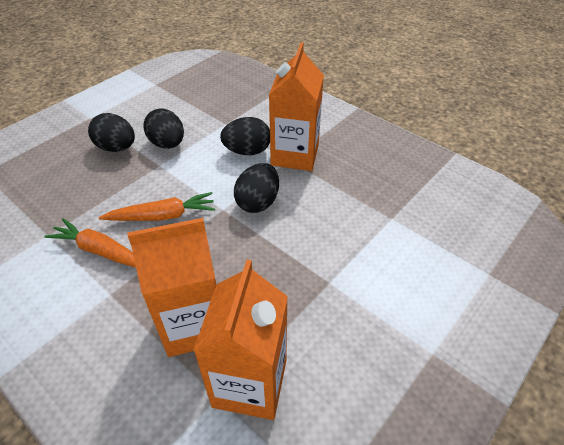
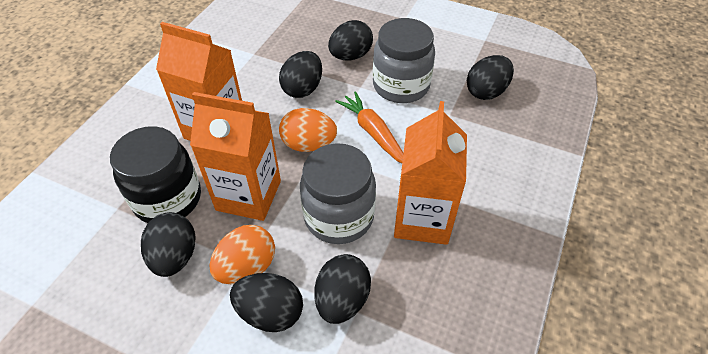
black egg: [88,113,135,152] [143,108,184,149] [220,117,270,155] [234,163,279,213] = 4 -> [141,212,196,277] [230,273,303,332] [279,51,322,98] [314,254,371,324] [328,20,373,60] [467,55,514,100] = 6
black jar: none = 0 -> [110,126,201,223] = 1
grey jar: none = 0 -> [300,143,376,244] [373,18,435,103] = 2
orange carrot: [44,218,136,268] [99,192,215,221] = 2 -> [335,91,403,163] = 1
orange egg: none = 0 -> [209,225,275,284] [279,108,337,152] = 2

